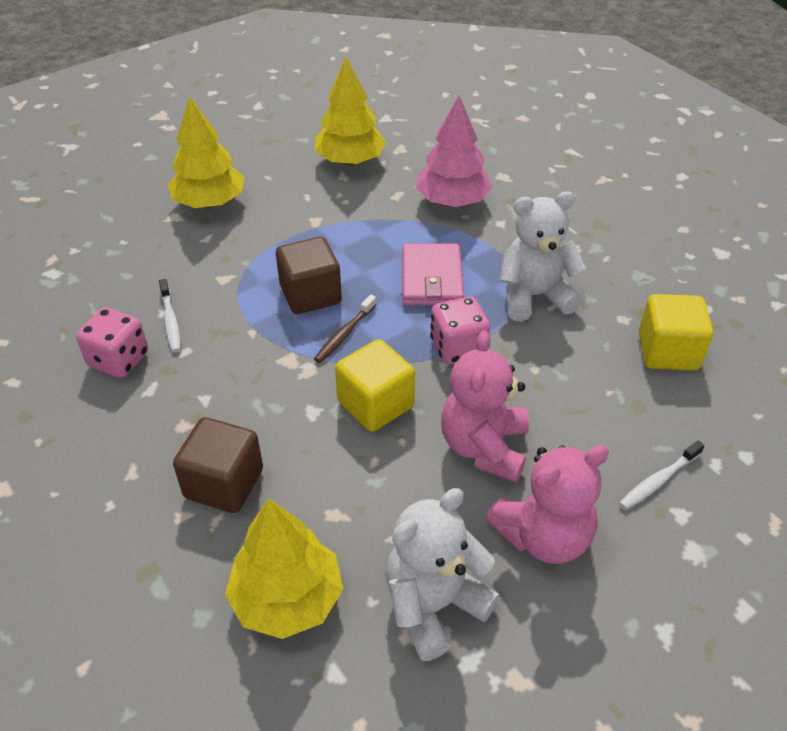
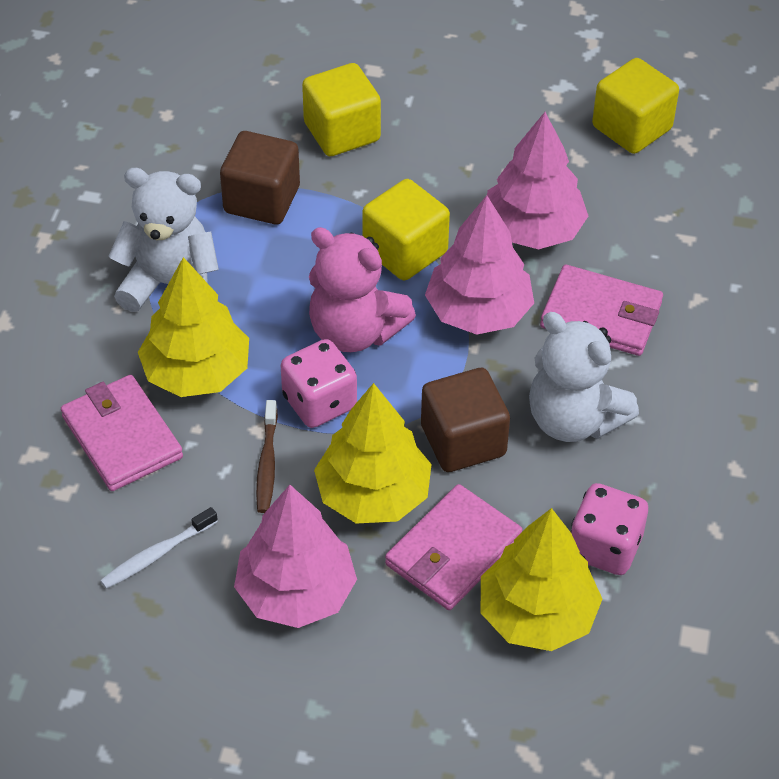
pink teddy bear: [441,330,529,482] [485,445,609,564] = 2 -> [309,227,416,352] = 1
pink tree: [416,95,492,207] = 1 -> [234,485,357,628] [425,195,534,335] [487,112,588,249] = 3
pink wallet: [402,244,464,306] = 1 -> [61,375,183,491] [385,484,523,610] [540,264,663,356] = 3
white toothbrush: [159,279,181,352] [619,441,705,510] = 2 -> [100,507,218,589] = 1
yellow cube: [335,339,415,432] [639,294,713,370] = 2 -> [302,63,381,156] [362,179,450,280] [592,58,679,154] = 3

